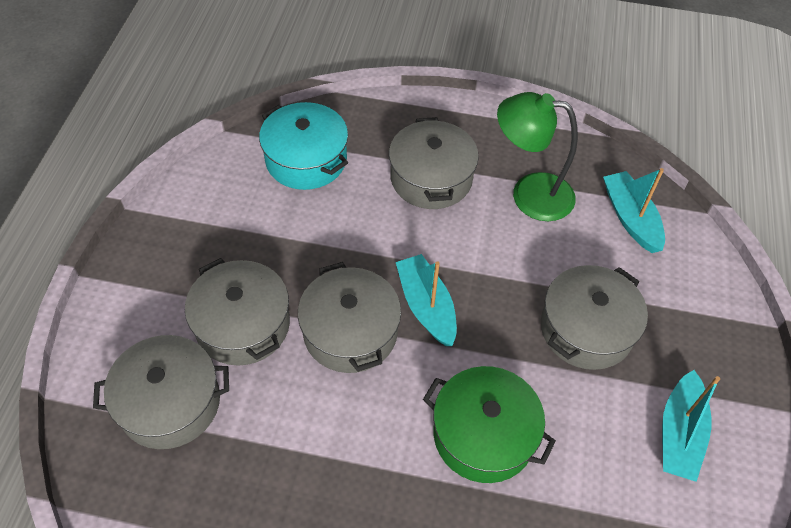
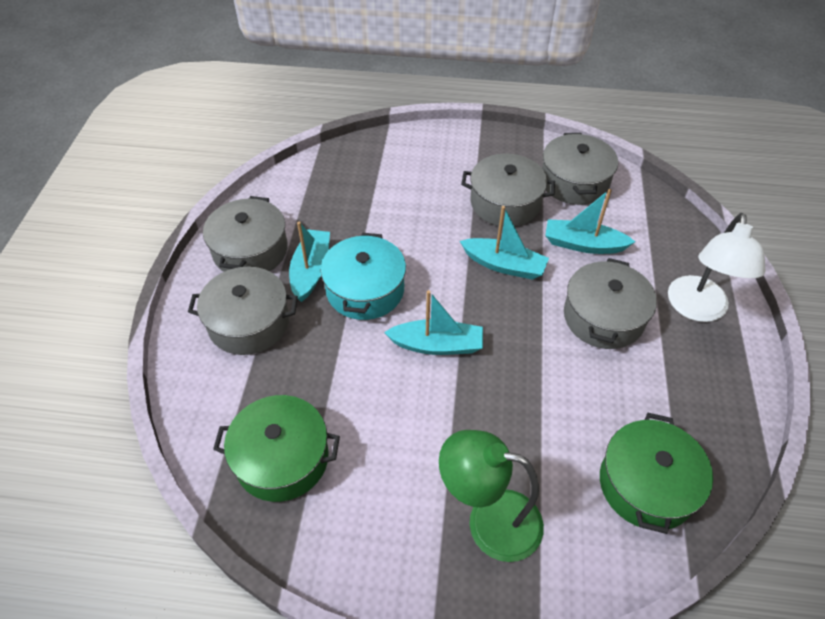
green pot: [423,366,556,483] = 1 -> [213,395,340,502] [600,413,713,534] = 2
turquoise boat: [396,254,457,346] [603,168,665,253] [662,370,720,482] = 3 -> [289,222,330,302] [384,290,483,355] [460,206,549,280] [545,189,635,254] = 4
white lamp: none = 0 -> [668,213,766,322] = 1

